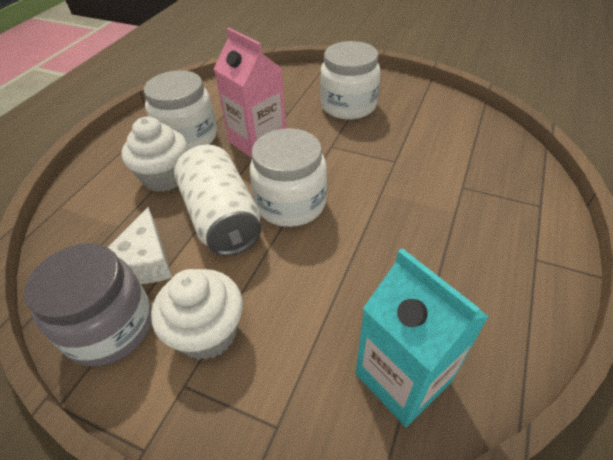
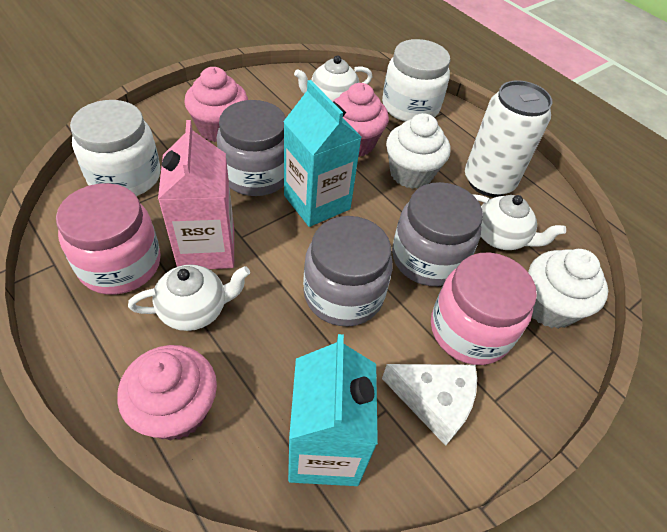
grey jar: [24,243,152,366] = 1 -> [217,100,286,196] [303,216,393,327] [392,182,483,286] = 3
pink cupcake: none = 0 -> [117,345,217,440] [184,67,248,142] [332,83,389,157] = 3
pink jar: none = 0 -> [56,183,161,295] [431,252,537,365] = 2
turquoise carton: [356,248,489,427] = 1 -> [283,80,362,227] [288,334,378,486] = 2
white jar: [144,70,217,150] [250,128,327,227] [320,41,381,120] = 3 -> [70,100,160,196] [382,39,450,122] = 2
white teapot: none = 0 -> [128,264,250,331] [294,55,373,101] [472,194,566,250] = 3

